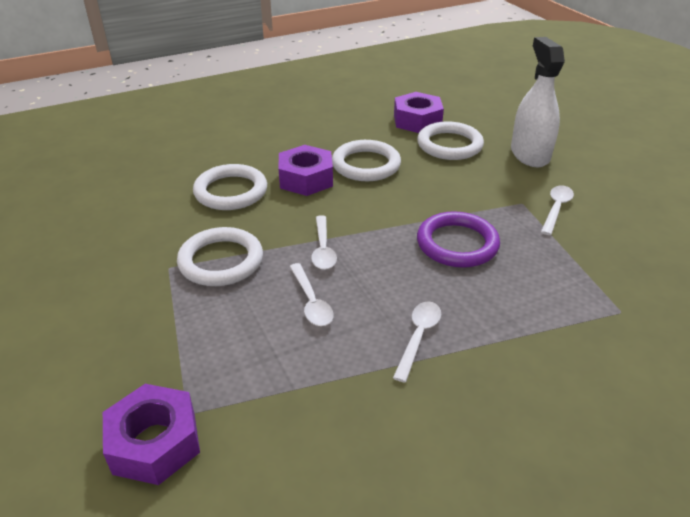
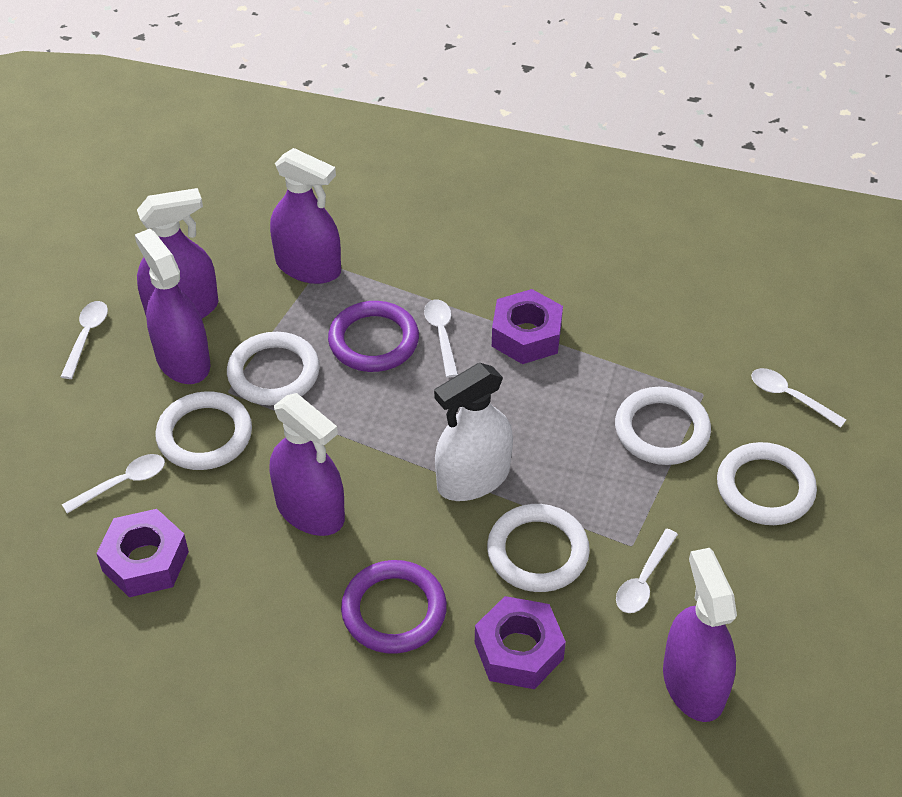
purple ring: [417,211,500,268] = 1 -> [328,301,419,372] [341,560,447,654] = 2
purple spray bottle: none = 0 -> [135,229,210,384] [137,188,218,318] [270,148,341,284] [270,393,345,536] [663,548,737,722] = 5
white ring: [177,227,263,286] [193,164,267,210] [332,140,401,181] [417,121,484,160] = 4 -> [155,391,252,470] [227,332,320,405] [487,504,590,592] [615,387,711,465] [717,442,817,525] = 5
white spoon: [289,263,334,326] [311,215,337,270] [393,301,441,382] [541,185,574,235] = 4 -> [61,301,108,379] [62,454,165,514] [424,299,458,378] [616,529,678,613] [751,368,846,428] = 5

